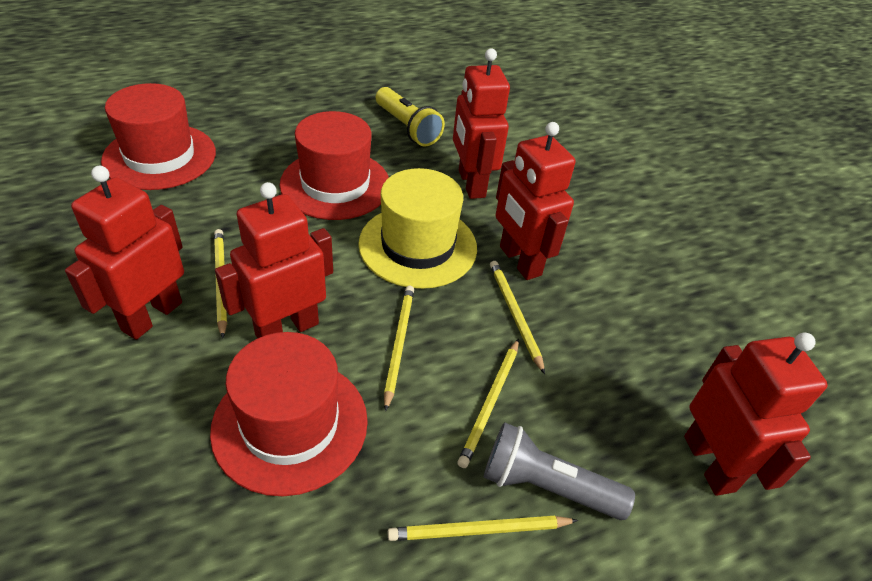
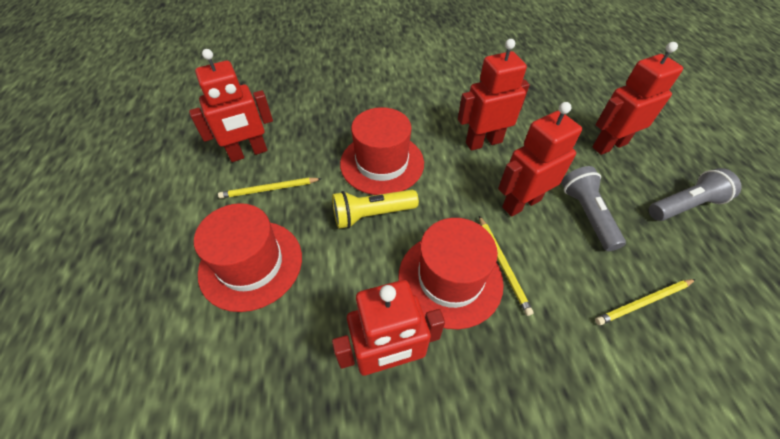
grey flashlight: [484,422,635,520] = 1 -> [562,166,626,251] [649,168,742,221] = 2
yellow hat: [358,168,477,289] = 1 -> none = 0
yellow pencil: [214,229,227,338] [384,286,414,412] [388,516,578,541] [457,339,519,468] [490,261,545,374] = 5 -> [218,178,322,198] [479,216,534,316] [595,279,696,325] = 3

